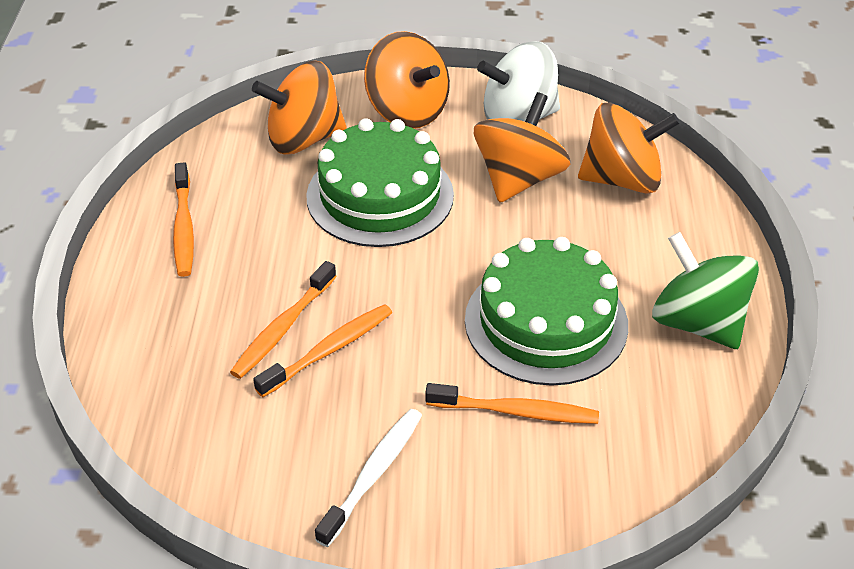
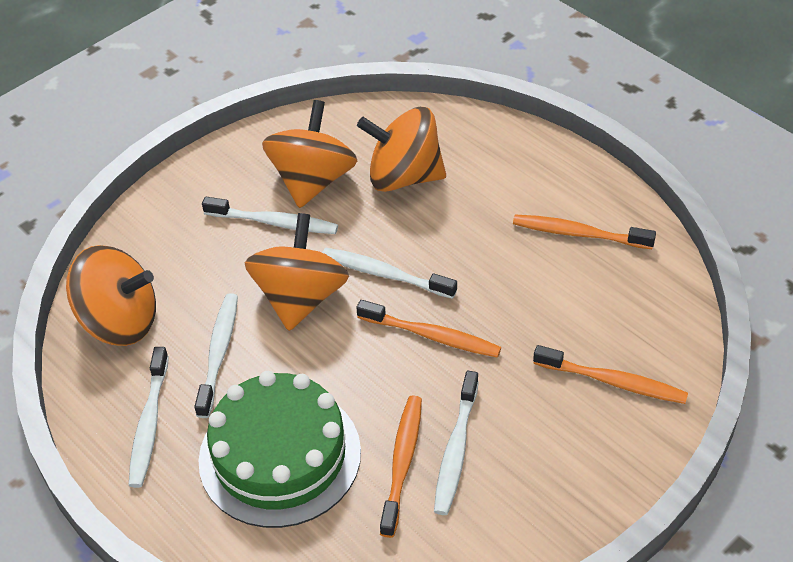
green cake: [306,118,454,247] [465,237,628,386] = 2 -> [198,371,361,528] = 1
green spinning top: [652,232,759,349] = 1 -> none = 0
white spinning top: [477,41,560,122] = 1 -> none = 0
white toothbrush: [315,409,422,547] = 1 -> [128,347,169,488] [194,293,238,418] [202,197,338,234] [322,248,457,299] [434,371,479,515] = 5

